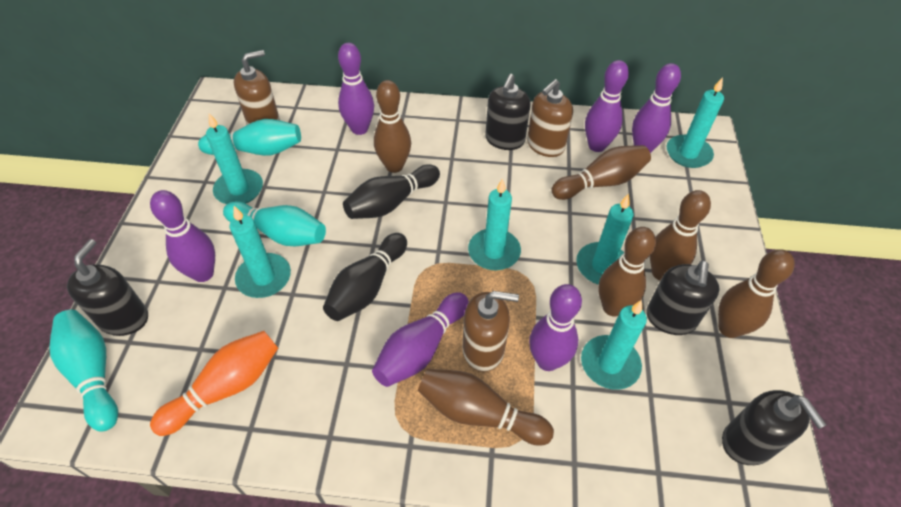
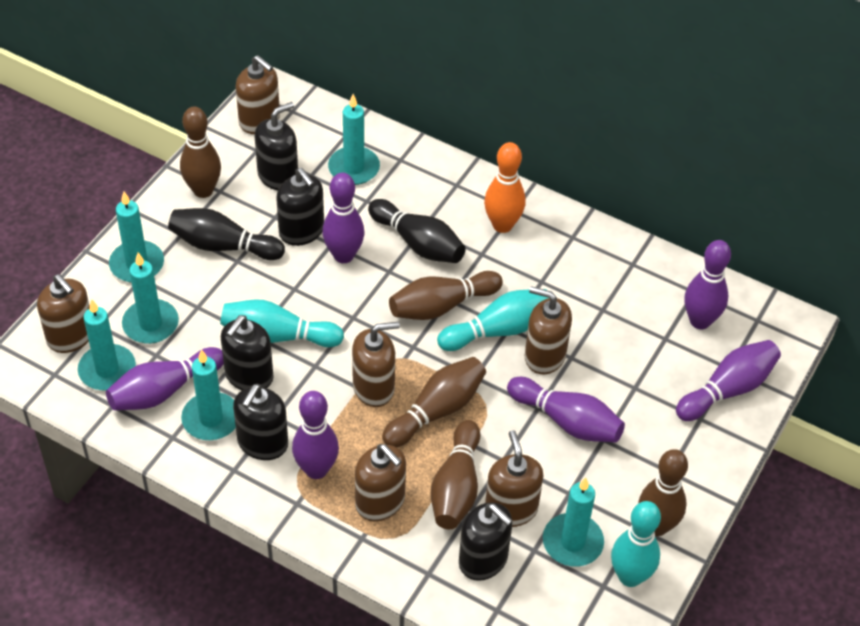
black soap dispenser: [67,239,148,336] [485,74,531,150] [646,260,720,335] [722,390,826,465] = 4 -> [221,315,274,390] [233,384,288,460] [255,102,298,190] [276,168,324,246] [459,502,513,581] = 5
brown bowling pin: [374,80,411,173] [418,369,554,446] [551,145,651,200] [598,227,656,317] [650,190,711,281] [718,249,795,338] = 6 -> [180,107,221,198] [382,357,486,447] [389,271,503,320] [431,420,481,529] [638,449,688,536] = 5
brown soap dispenser: [234,50,280,125] [462,291,519,372] [527,79,573,157] = 3 -> [37,274,90,353] [236,55,280,134] [352,322,400,407] [355,444,406,521] [485,430,544,527] [525,286,572,374] = 6

